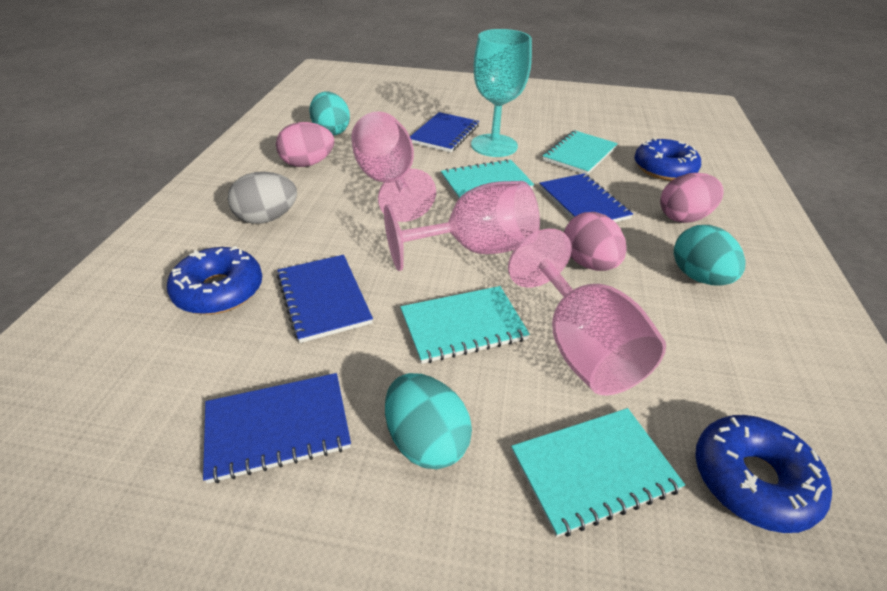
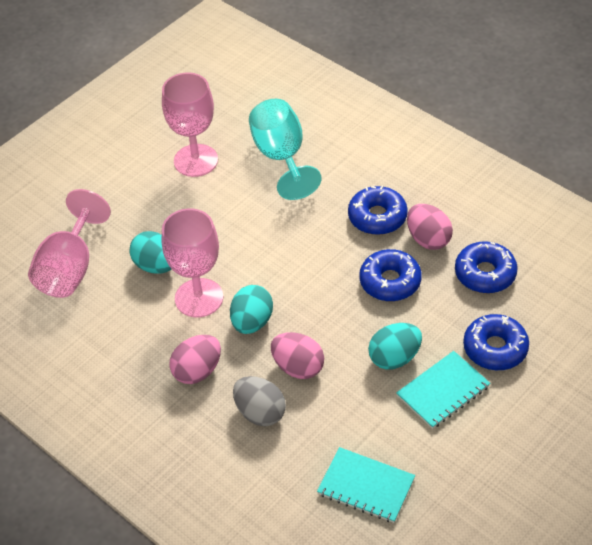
blue donut: [167,246,262,315] [634,138,701,181] [695,415,832,533] = 3 -> [348,186,408,235] [359,249,422,302] [455,241,518,293] [463,314,529,370] = 4
blue notebook: [203,373,351,484] [276,255,373,343] [410,112,479,152] [539,174,633,222] = 4 -> none = 0
turquoise notebook: [400,286,530,364] [441,159,534,199] [511,408,685,537] [543,130,618,174] = 4 -> [317,447,415,523] [396,351,490,429] = 2

